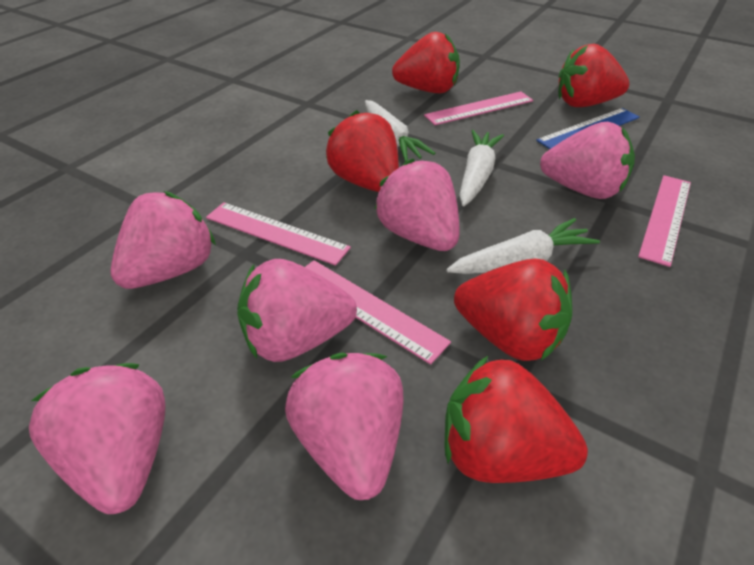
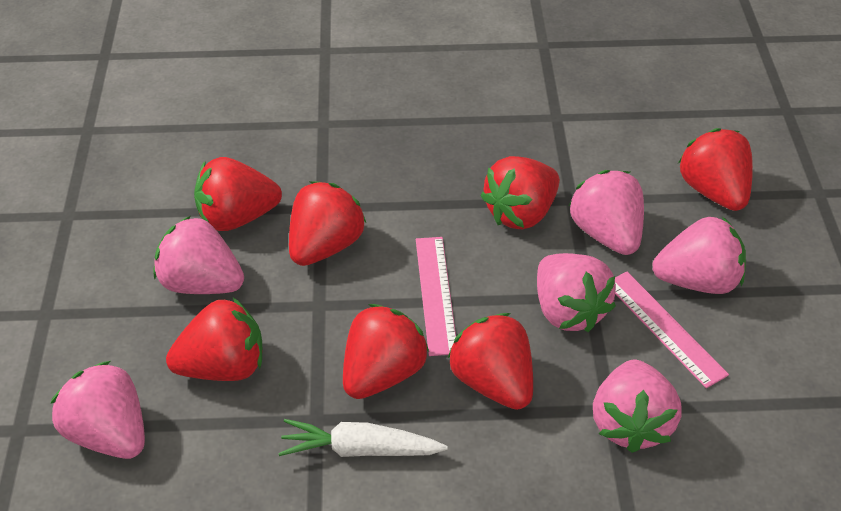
blue ruler: [536,108,640,149] = 1 -> none = 0
pink ruler: [206,202,351,266] [305,260,451,365] [424,91,533,125] [638,175,691,267] = 4 -> [416,237,456,356] [615,271,729,388] = 2
red strawberry: [326,110,399,192] [392,32,460,93] [444,356,588,483] [454,259,572,361] [558,44,629,107] = 5 -> [166,298,263,381] [194,157,282,231] [289,181,366,266] [343,304,429,399] [447,313,533,410] [481,156,560,229] [678,128,753,211] = 7
white carrot: [365,100,435,162] [446,218,600,274] [459,130,504,206] = 3 -> [278,419,448,457] = 1

